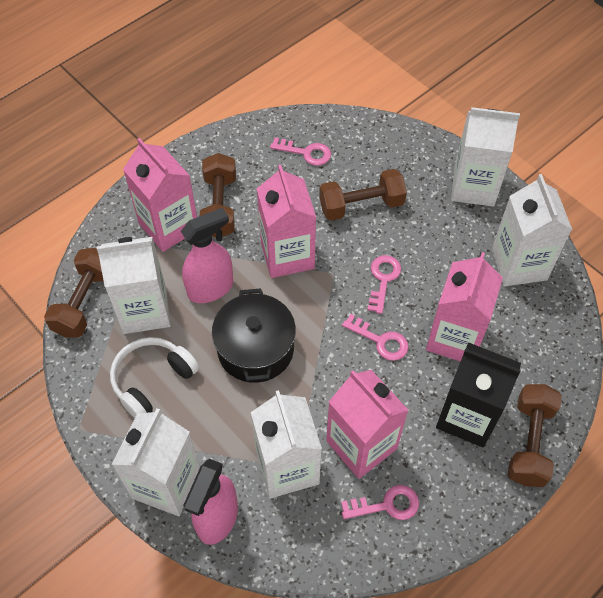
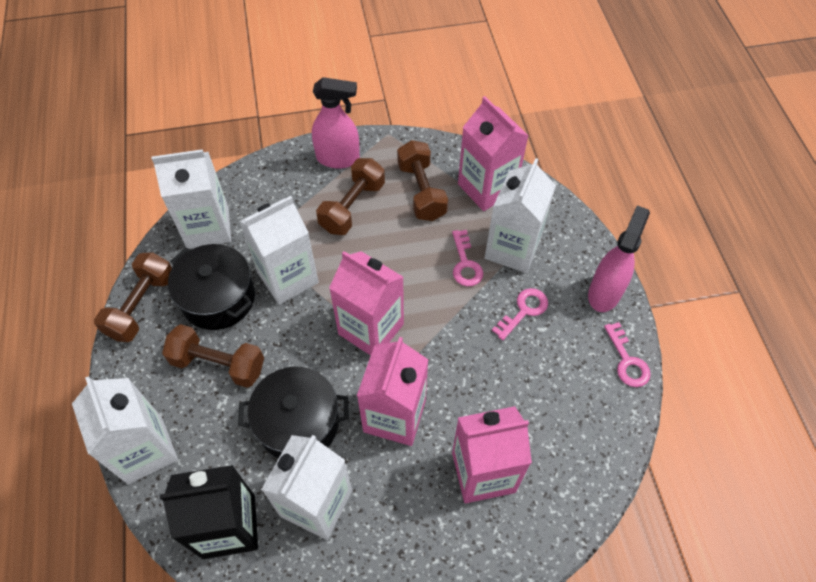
black pot: [212,288,296,383] = 1 -> [168,244,255,330] [238,367,349,459] = 2
pink key: [270,137,331,166] [341,485,419,520] [342,314,409,361] [368,255,401,314] = 4 -> [452,230,483,286] [492,288,548,340] [604,322,651,387] = 3
white headphones: [110,337,199,418] = 1 -> none = 0

